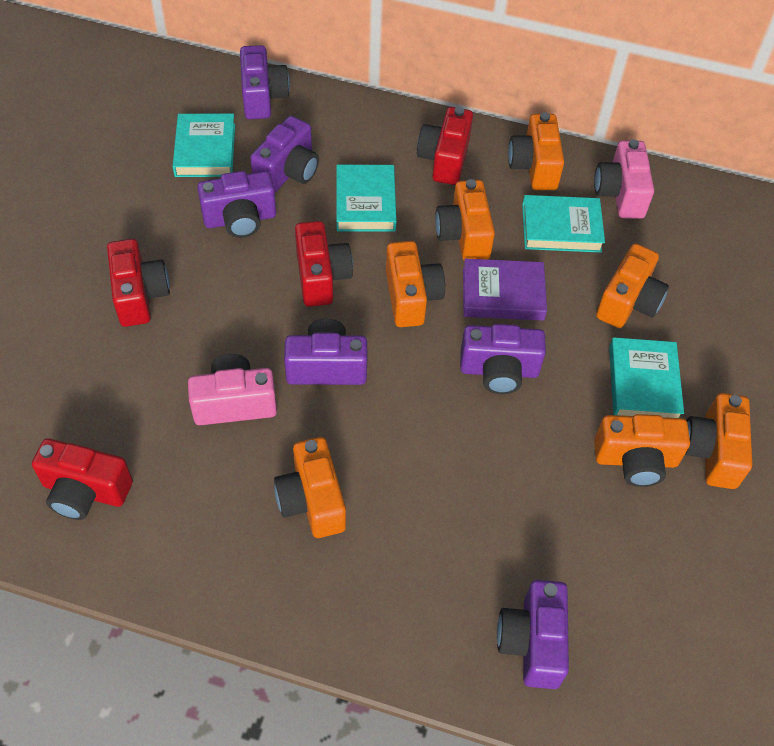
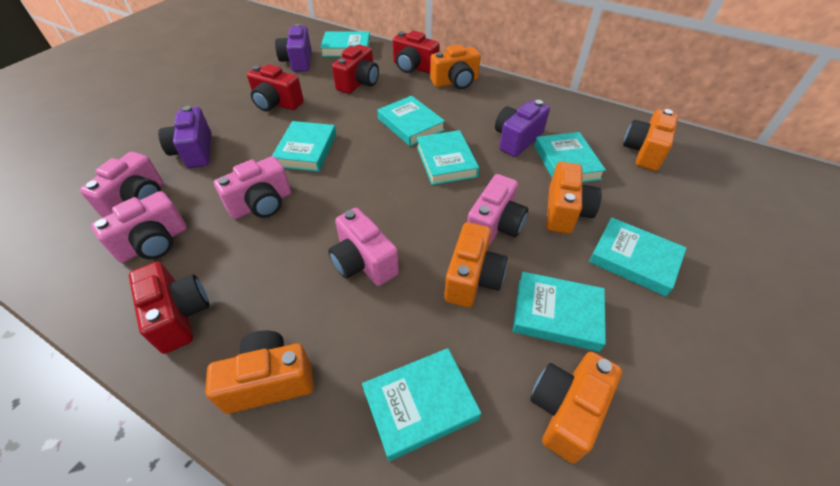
orange camera: [274,437,346,538] [386,241,445,327] [435,179,495,260] [508,112,564,190] [594,414,690,487] [596,243,669,328] [685,393,752,489] = 7 -> [205,330,314,414] [430,44,481,89] [444,222,508,308] [530,352,622,463] [546,162,602,234] [623,109,678,171] = 6
pink camera: [188,354,277,425] [594,139,654,219] = 2 -> [80,152,163,217] [91,191,187,263] [214,156,291,219] [328,208,399,286] [467,174,528,246] = 5
purple book: [463,258,547,320] = 1 -> none = 0
purple camera: [197,171,276,238] [240,45,290,119] [250,116,319,192] [284,319,367,385] [460,324,546,394] [497,580,569,689] = 6 -> [158,106,211,168] [275,24,311,72] [495,100,550,157] = 3
turquoise book: [172,114,235,177] [336,165,397,232] [522,195,605,253] [609,337,684,418] = 4 -> [272,121,336,172] [320,32,370,57] [362,348,481,461] [377,96,445,146] [416,130,479,185] [512,272,606,352] [534,132,606,182] [589,217,686,297] = 8

